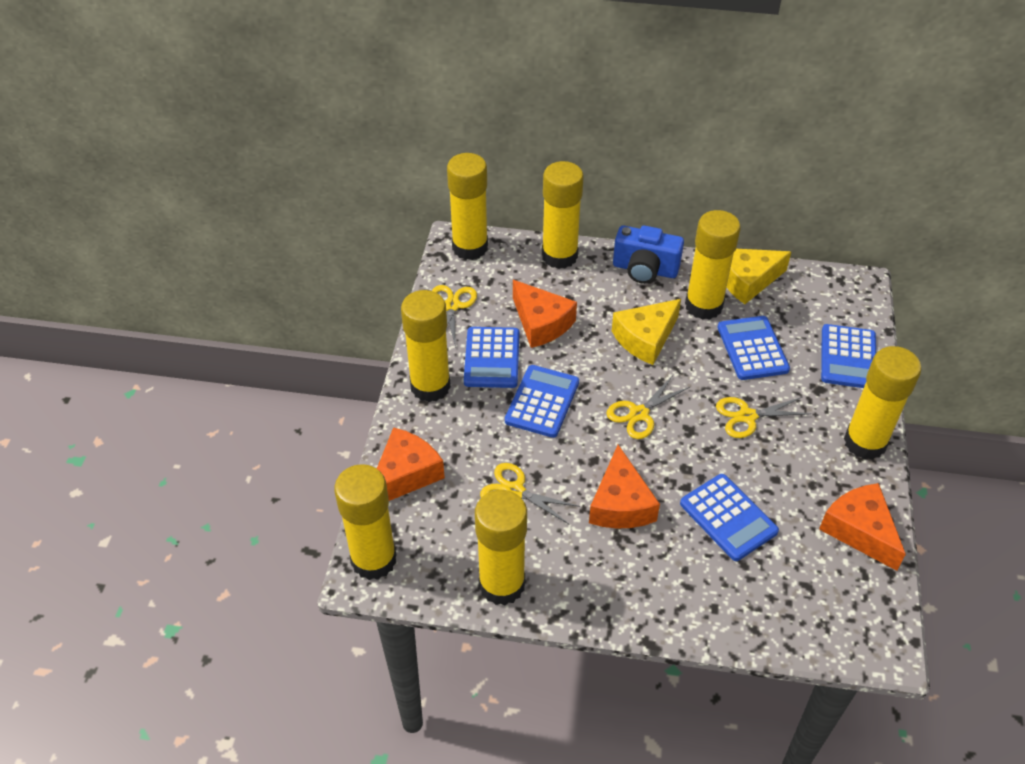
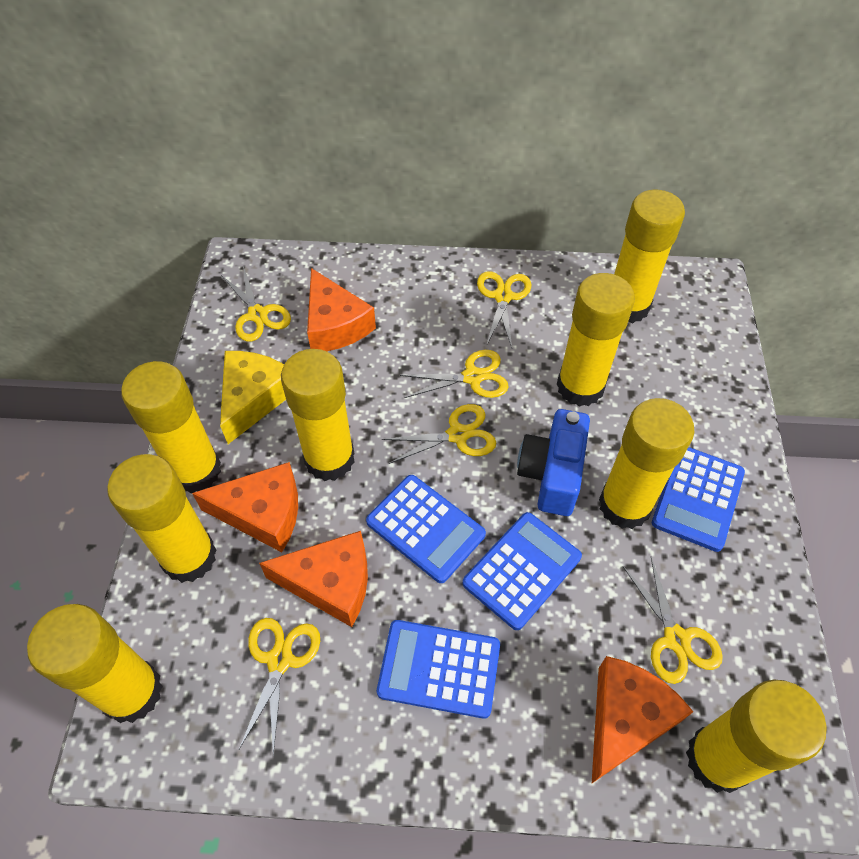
blue calculator: [464,327,519,388] [505,365,579,438] [680,474,779,561] [717,316,790,380] [821,324,876,388] = 5 -> [366,475,486,583] [377,620,500,719] [463,512,582,630] [652,447,745,552] = 4
yellow cheese: [612,299,681,365] [727,249,791,304] = 2 -> [220,351,286,444] = 1
yellow glue stick: [334,464,397,580] [401,290,451,402] [447,153,488,260] [475,490,527,605] [542,161,584,269] [685,210,741,320] [844,346,921,460] = 7 -> [27,604,163,723] [107,454,217,583] [121,361,221,494] [281,349,355,481] [557,273,635,407] [599,398,694,529] [614,190,685,323] [686,680,827,793] = 8
yellow scissors: [432,285,477,348] [480,463,580,524] [607,375,690,439] [716,397,811,438] = 4 -> [221,266,291,342] [239,618,320,755] [382,404,496,464] [400,350,509,398] [477,271,531,348] [623,557,723,684] = 6

